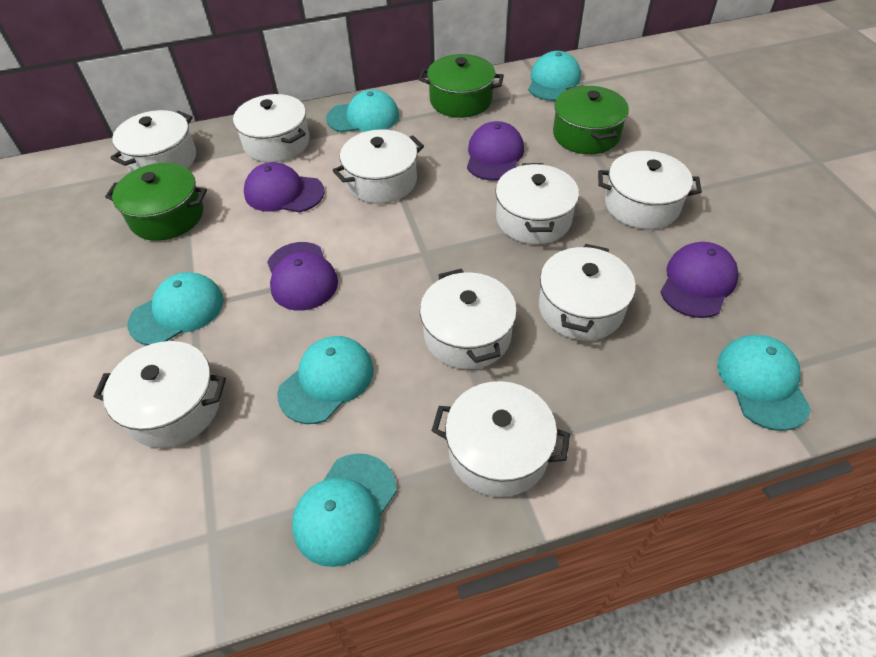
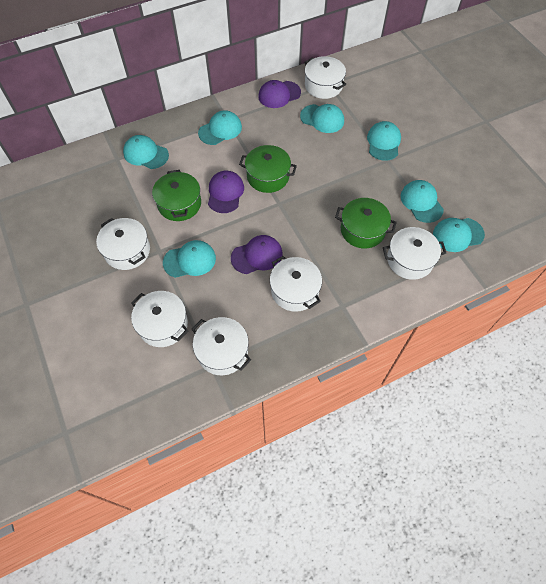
purple cap: [244,162,324,213] [267,242,338,310] [467,121,524,180] [661,242,739,318] = 4 -> [208,171,244,213] [231,235,282,274] [258,80,301,108] = 3
turquoise cap: [128,272,224,345] [277,336,374,424] [292,453,397,567] [326,90,399,132] [528,51,581,101] [717,335,811,431] = 6 -> [123,135,169,169] [163,240,216,278] [198,110,242,145] [300,104,344,133] [367,121,401,161] [401,180,444,223] [433,218,485,252] = 7
white pot: [94,341,226,448] [110,110,196,172] [233,94,310,162] [333,129,424,204] [420,269,517,369] [431,381,570,497] [495,163,579,245] [539,244,635,341] [598,151,702,229] = 9 -> [96,218,150,270] [131,291,188,347] [192,317,251,375] [270,256,322,312] [304,56,346,99] [383,227,446,280] = 6

